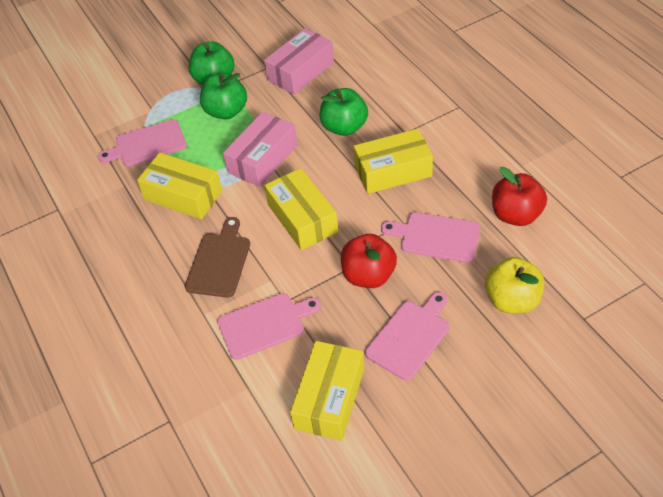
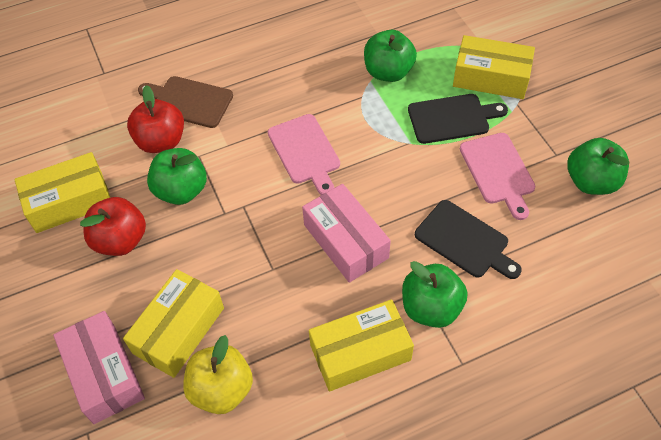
black cutting board: none = 0 -> [408,94,508,144] [415,200,522,279] = 2
green apple: [189,41,235,85] [200,73,247,120] [320,88,368,136] = 3 -> [147,148,207,205] [364,30,417,82] [402,261,467,328] [567,138,629,195] = 4
pink cutting board: [98,119,187,167] [217,293,321,360] [365,292,449,381] [381,212,480,263] = 4 -> [268,114,340,195] [460,133,535,220] = 2

